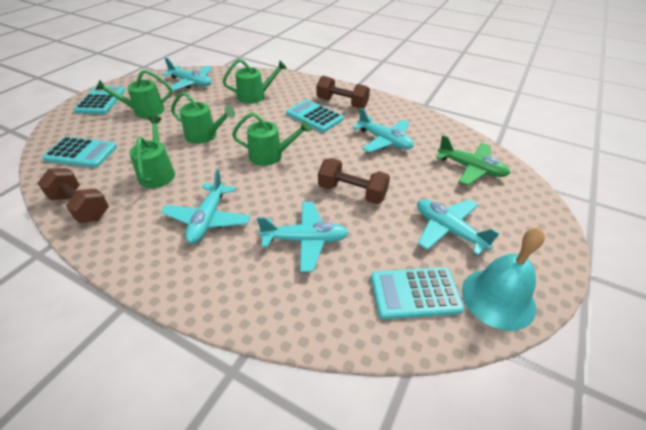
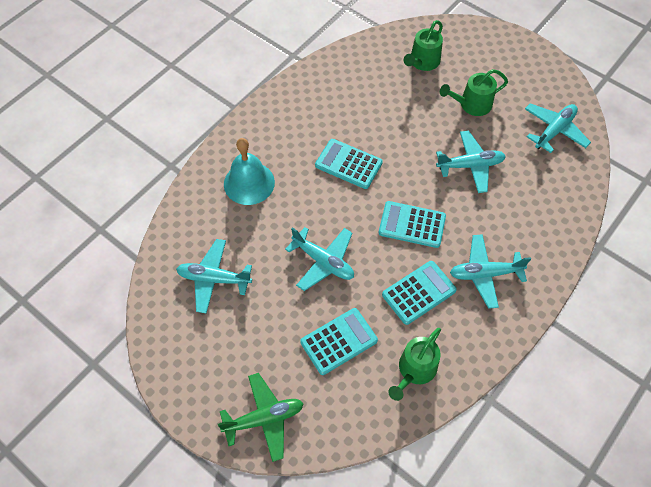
brown dumbbell: [38,168,109,223] [317,76,370,109] [318,158,390,204] = 3 -> none = 0
green watering can: [95,70,172,118] [129,116,175,188] [171,91,235,144] [223,59,287,104] [232,112,311,166] = 5 -> [388,328,441,401] [404,20,443,71] [440,69,508,116] = 3

